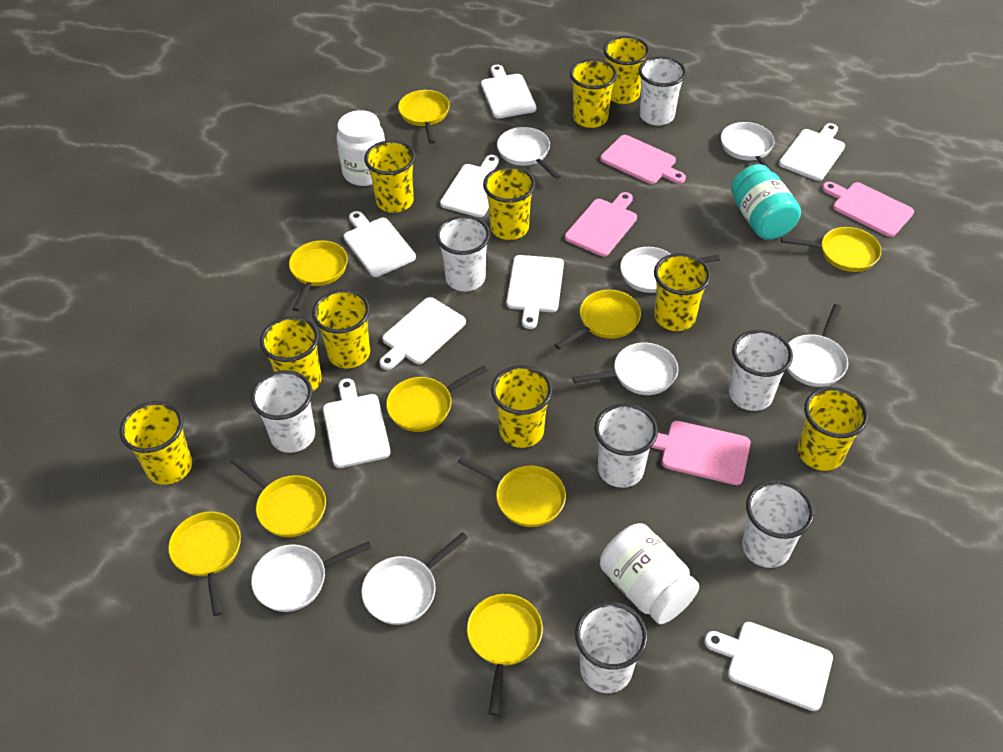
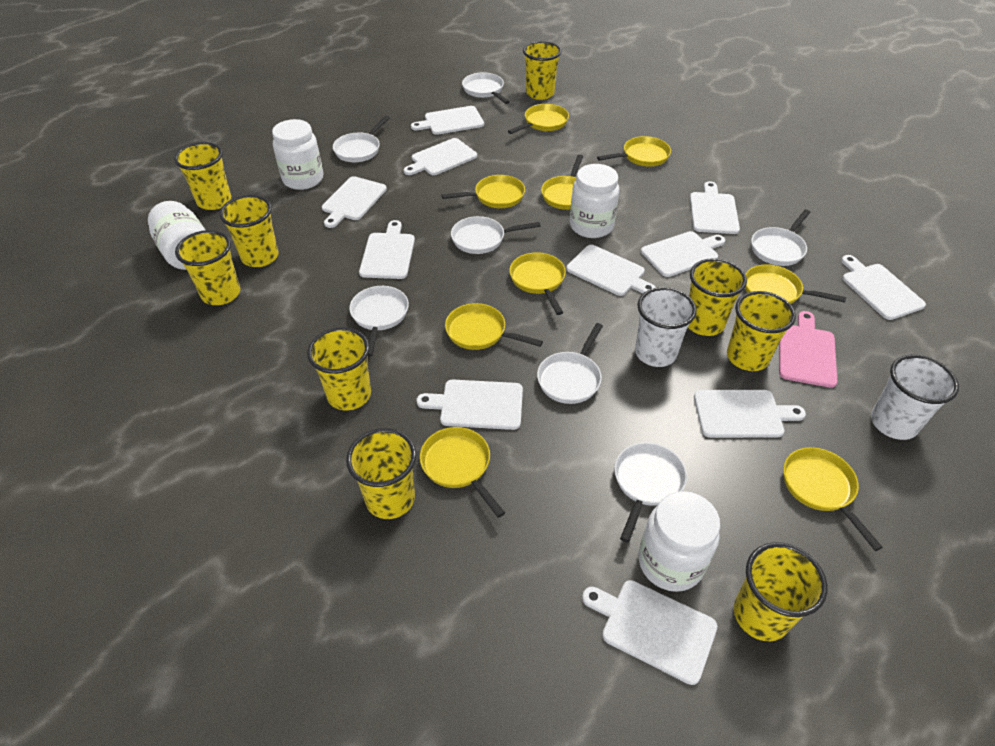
pink cutting board: [565,192,637,256] [600,135,686,184] [651,421,750,485] [822,182,914,237] = 4 -> [779,311,837,388] = 1
turquoise jar: [731,164,801,240] = 1 -> none = 0
white cup: [251,370,315,453] [436,215,490,291] [575,602,648,693] [594,403,658,488] [639,56,686,126] [729,330,793,411] [742,480,814,568] = 7 -> [635,287,697,367] [871,355,959,440] = 2
white cutting board: [323,378,391,468] [344,211,416,277] [379,297,466,370] [440,155,499,217] [481,65,536,118] [506,255,564,329] [704,622,833,711] [779,123,845,181] = 8 -> [322,176,387,228] [359,220,415,279] [404,138,477,175] [411,106,484,135] [416,380,523,430] [566,245,656,296] [582,580,717,685] [641,231,725,277] [690,181,740,234] [694,390,806,438] [841,255,926,320] = 11
white jar: [337,110,385,186] [600,523,699,624] = 2 -> [148,201,205,270] [272,119,324,190] [570,164,619,238] [638,491,720,592] = 4
yellow cup: [120,401,192,485] [260,316,322,392] [312,289,370,368] [364,140,415,213] [483,166,535,240] [491,365,553,448] [570,59,617,128] [603,36,650,104] [654,253,711,331] [798,387,868,471] = 10 -> [174,142,231,210] [175,230,240,305] [219,195,279,267] [307,327,371,410] [346,428,416,519] [523,41,562,100] [688,258,747,336] [727,291,796,371] [734,542,827,641] = 9

